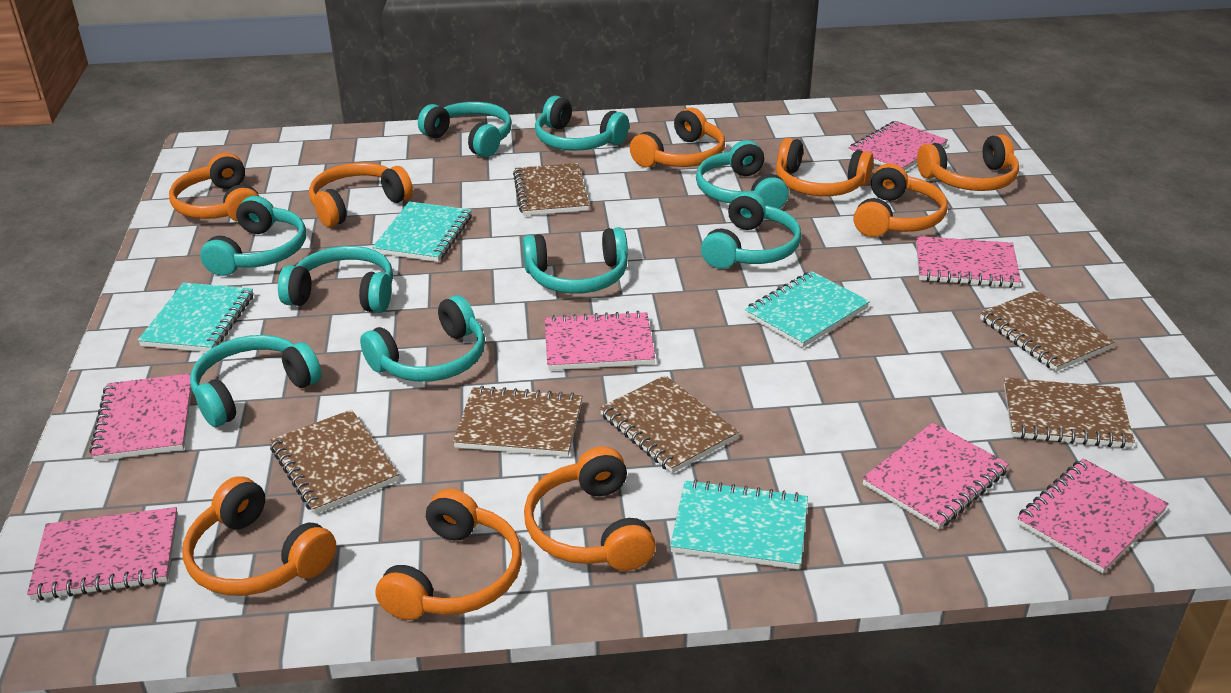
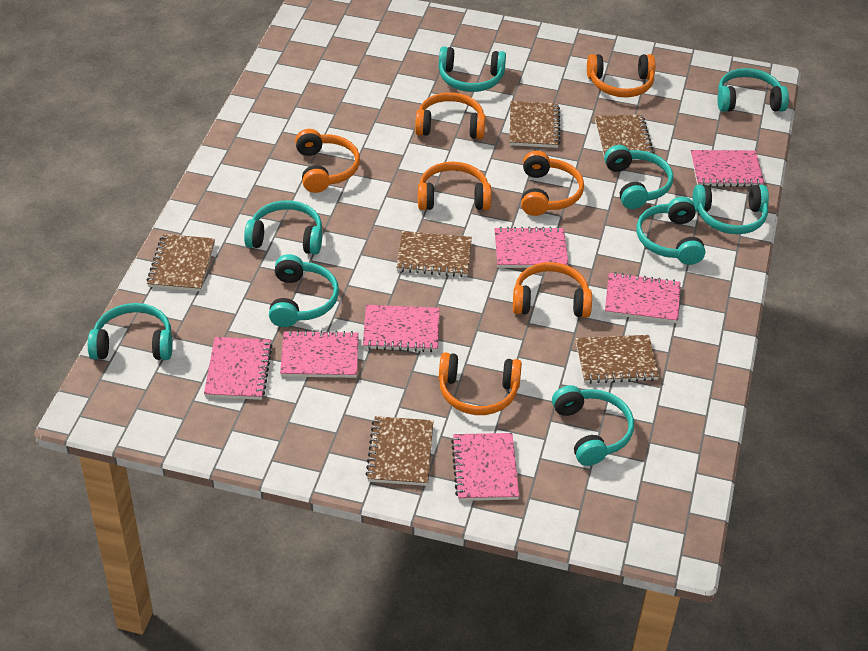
orange headphones: [169,153,259,222] [182,476,336,596] [309,163,413,227] [376,489,522,620] [524,446,656,571] [630,107,725,167] [776,138,874,196] [854,163,948,237] [917,134,1019,191] = 9 -> [295,129,360,193] [415,92,486,139] [418,162,491,210] [439,353,522,415] [513,262,592,318] [521,151,584,216] [587,54,655,97] = 7
turquoise notebook: [138,283,253,352] [372,201,472,262] [670,479,808,569] [745,271,870,348] = 4 -> none = 0

